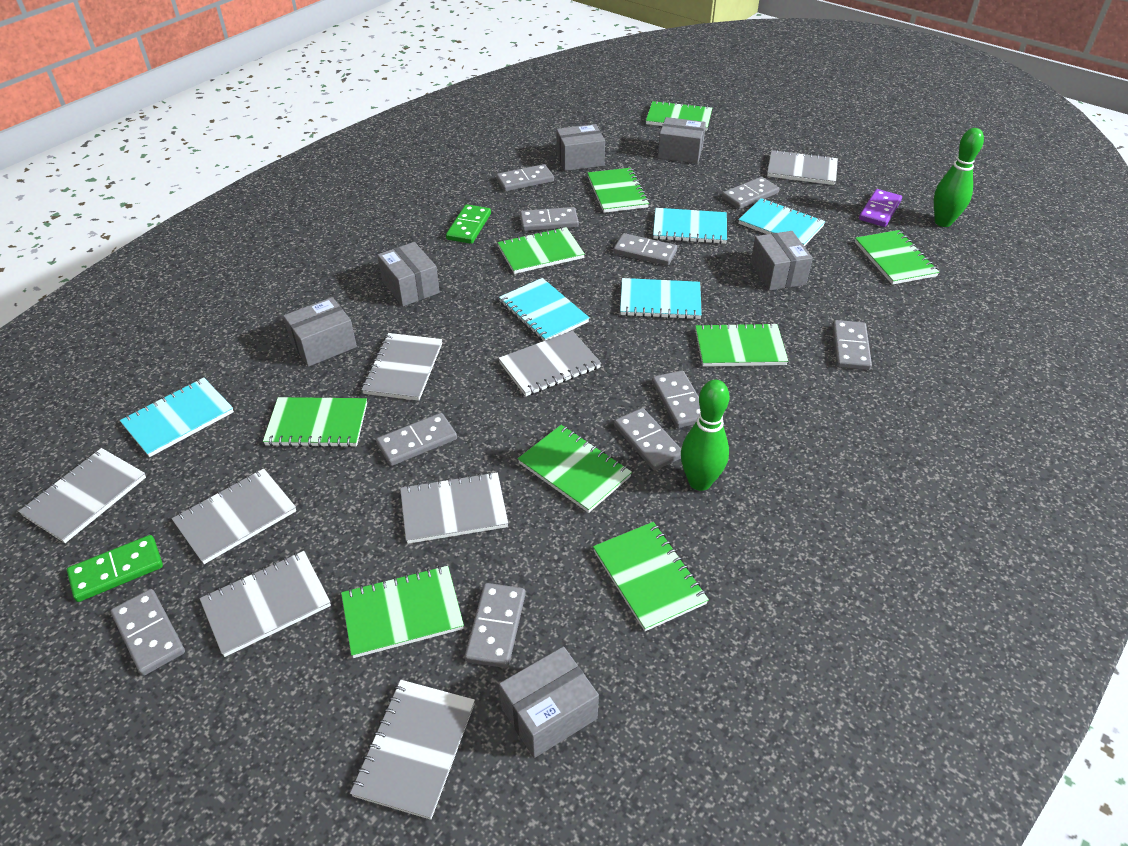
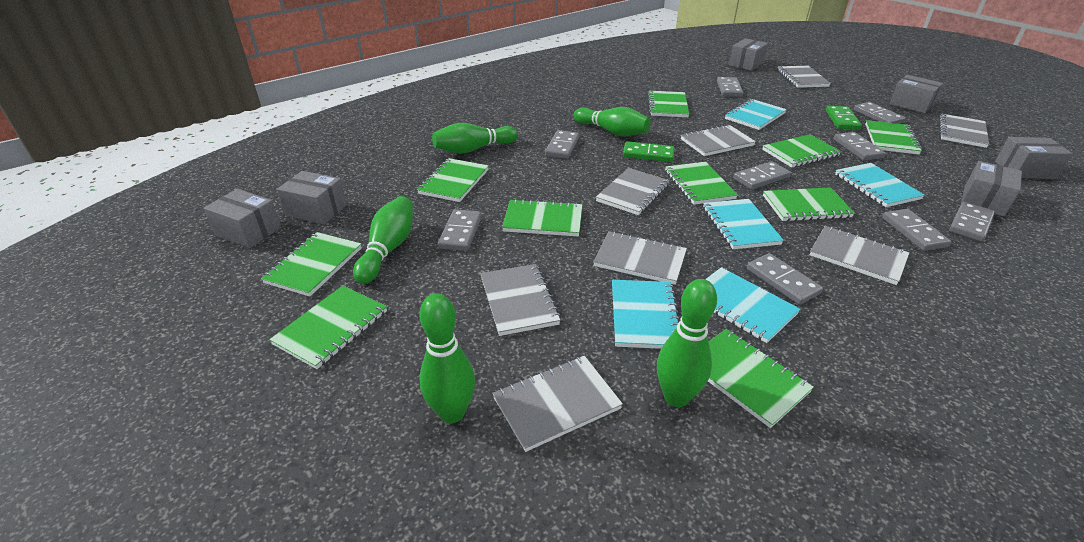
green bowling pin: [681,380,729,491] [934,128,984,227] = 2 -> [353,196,413,284] [419,293,475,423] [432,123,518,154] [573,107,650,136] [657,279,717,407] = 5
green notebook: [263,397,367,447] [341,566,464,658] [498,227,585,274] [518,425,632,513] [588,168,649,213] [593,522,709,631] [646,100,712,131] [695,323,788,367] [855,230,939,285] = 9 -> [261,232,362,297] [269,286,387,369] [417,158,489,202] [502,199,582,236] [648,91,689,117] [665,162,738,205] [708,329,814,428] [762,134,841,168] [763,187,855,221] [865,120,922,154] = 10
grey domino: [110,589,185,676] [376,413,457,466] [465,583,526,668] [496,164,554,192] [520,207,579,231] [613,233,677,266] [614,408,681,471] [652,370,701,428] [722,177,779,209] [832,320,872,370] = 10 -> [438,209,482,251] [545,130,579,159] [717,77,743,97] [733,161,791,189] [747,253,823,305] [833,132,886,160] [853,102,905,124] [882,209,951,251] [949,202,995,242] = 9
purple domino: [859,189,902,227] = 1 -> none = 0

